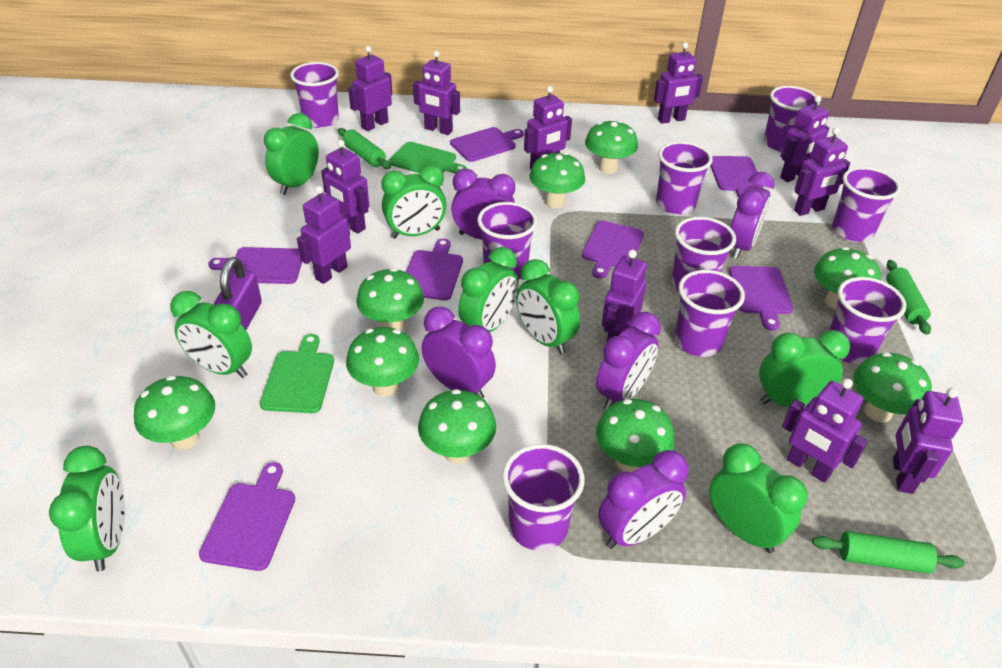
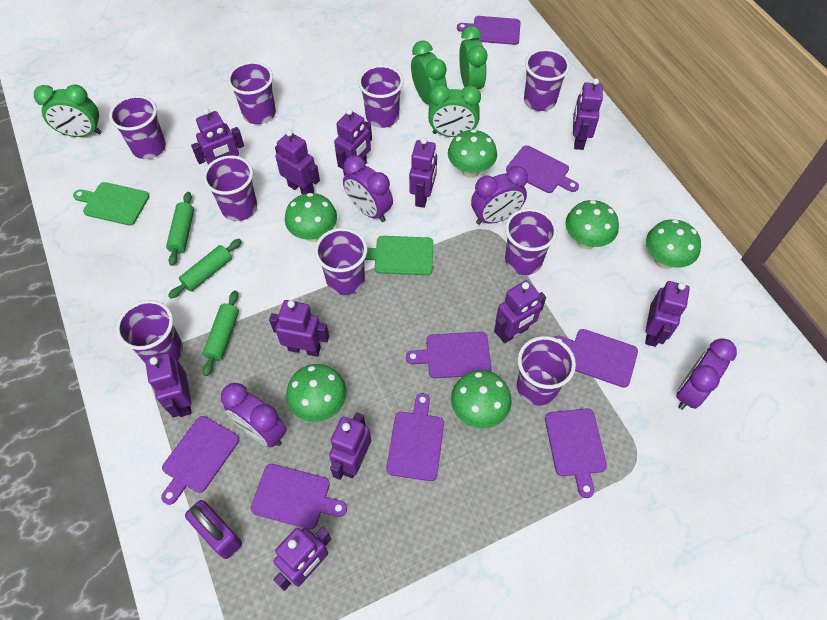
green clock: [49,446,125,571] [170,291,252,378] [264,113,319,195] [381,165,446,239] [458,247,519,332] [516,259,580,355] [709,443,808,553] [759,330,850,407] = 8 -> [34,85,102,137] [411,41,447,105] [428,84,481,137] [459,26,487,89] = 4
green mushroom: [134,376,215,450] [346,327,419,396] [356,268,424,331] [418,389,496,464] [529,152,585,208] [585,120,638,174] [596,399,675,472] [814,247,881,310] [853,352,932,423] = 9 -> [285,193,337,242] [286,364,347,422] [448,129,497,178] [451,370,512,428] [566,200,619,250] [646,219,701,269] = 6
purple clock: [422,307,496,398] [451,169,515,240] [596,312,661,410] [598,450,688,549] [730,172,775,259] = 5 -> [221,383,287,447] [343,155,393,222] [471,166,528,225] [676,338,737,410] = 4
purple cutting board: [199,462,295,571] [208,247,302,284] [406,238,463,300] [450,127,524,162] [582,221,644,279] [710,156,764,198] [729,266,793,331] = 7 -> [161,416,239,505] [250,464,347,530] [386,393,444,481] [406,332,492,378] [457,16,521,45] [506,145,579,193] [545,408,607,498] [554,329,638,388] = 8

